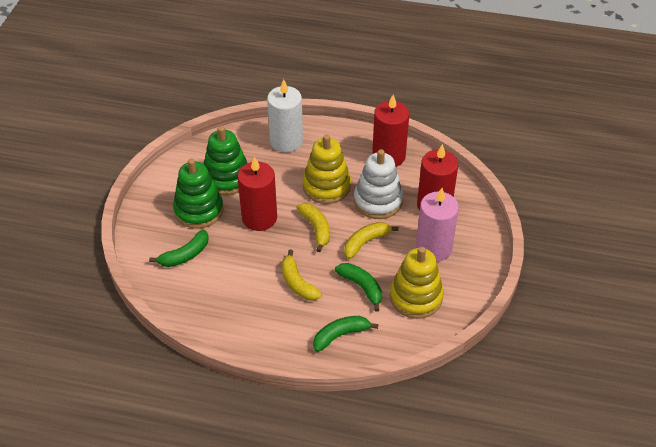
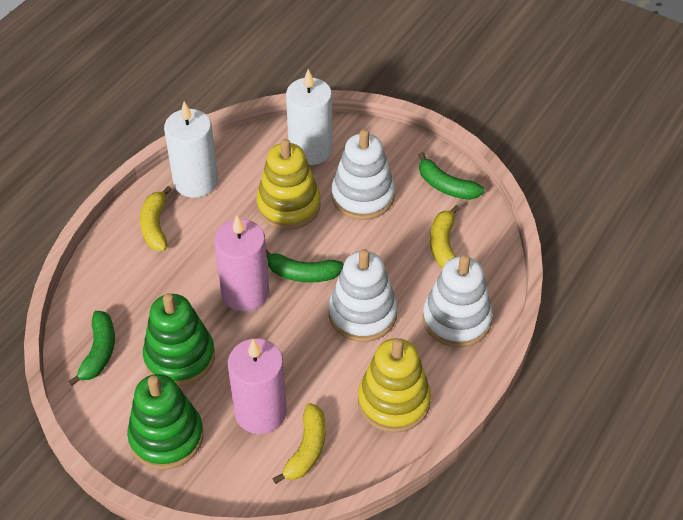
pink candle: [416,188,459,262] = 1 -> [214,216,269,311] [228,338,287,434] = 2
red candle: [237,156,277,231] [372,94,409,167] [417,144,458,211] = 3 -> none = 0
white candle: [267,79,303,153] = 1 -> [164,102,218,198] [286,69,332,165] = 2
white stacking toy: [354,149,403,219] = 1 -> [329,249,397,342] [331,129,395,220] [423,255,493,348] = 3

